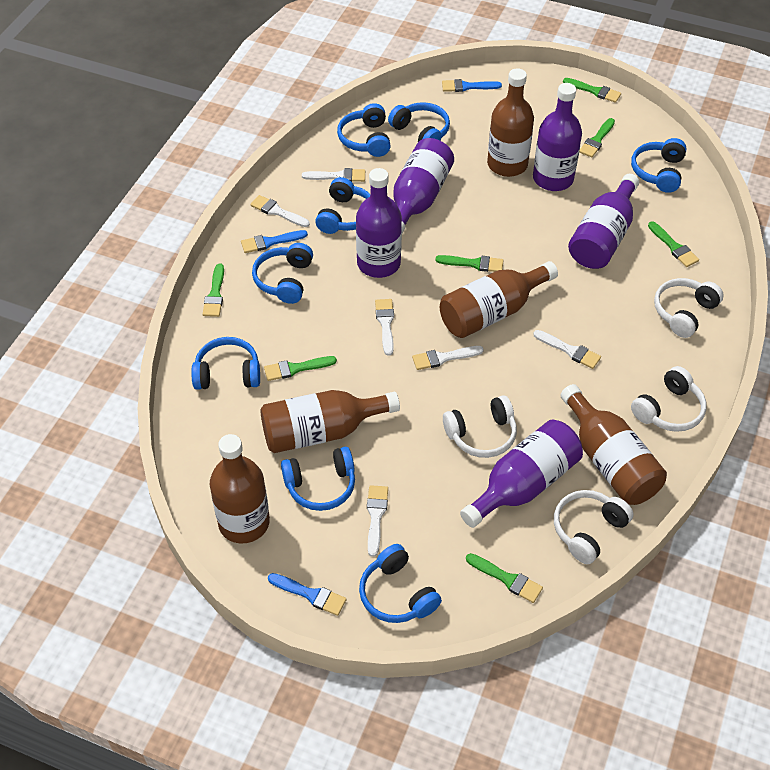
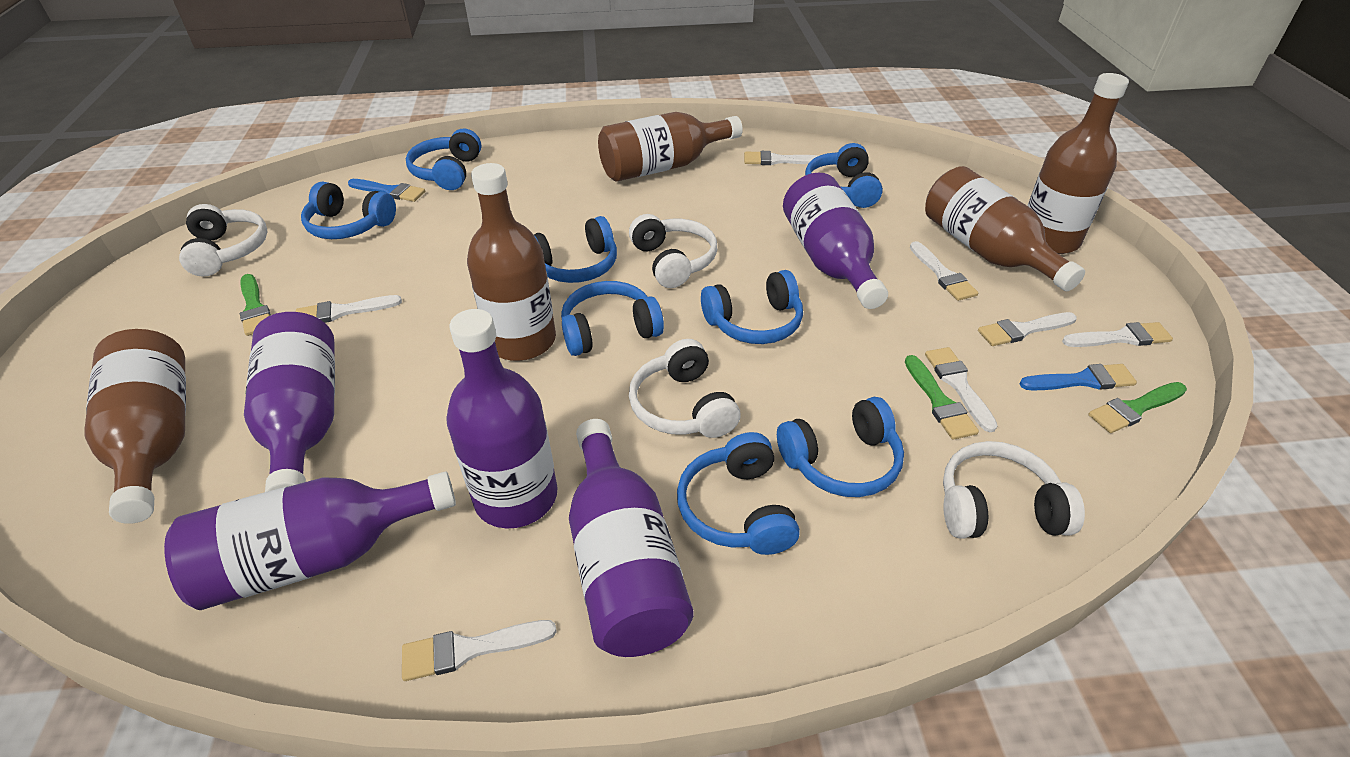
blue brush: [241,230,308,253] [268,573,347,616] [442,79,502,92] = 3 -> [348,179,425,202] [1020,364,1137,390] = 2
green brush: [203,264,224,317] [264,356,337,381] [435,255,504,272] [466,553,543,603] [563,78,621,103] [579,118,615,158] [648,221,699,267] = 7 -> [240,274,271,336] [905,355,979,440] [1088,382,1187,433] = 3
white brush: [250,195,310,227] [302,168,365,182] [367,485,388,557] [375,299,394,356] [412,346,484,370] [533,330,601,369] = 6 -> [296,295,402,323] [402,620,557,681] [744,151,819,165] [910,241,978,301] [925,347,998,432] [978,312,1077,346] [1062,322,1173,347] = 7

